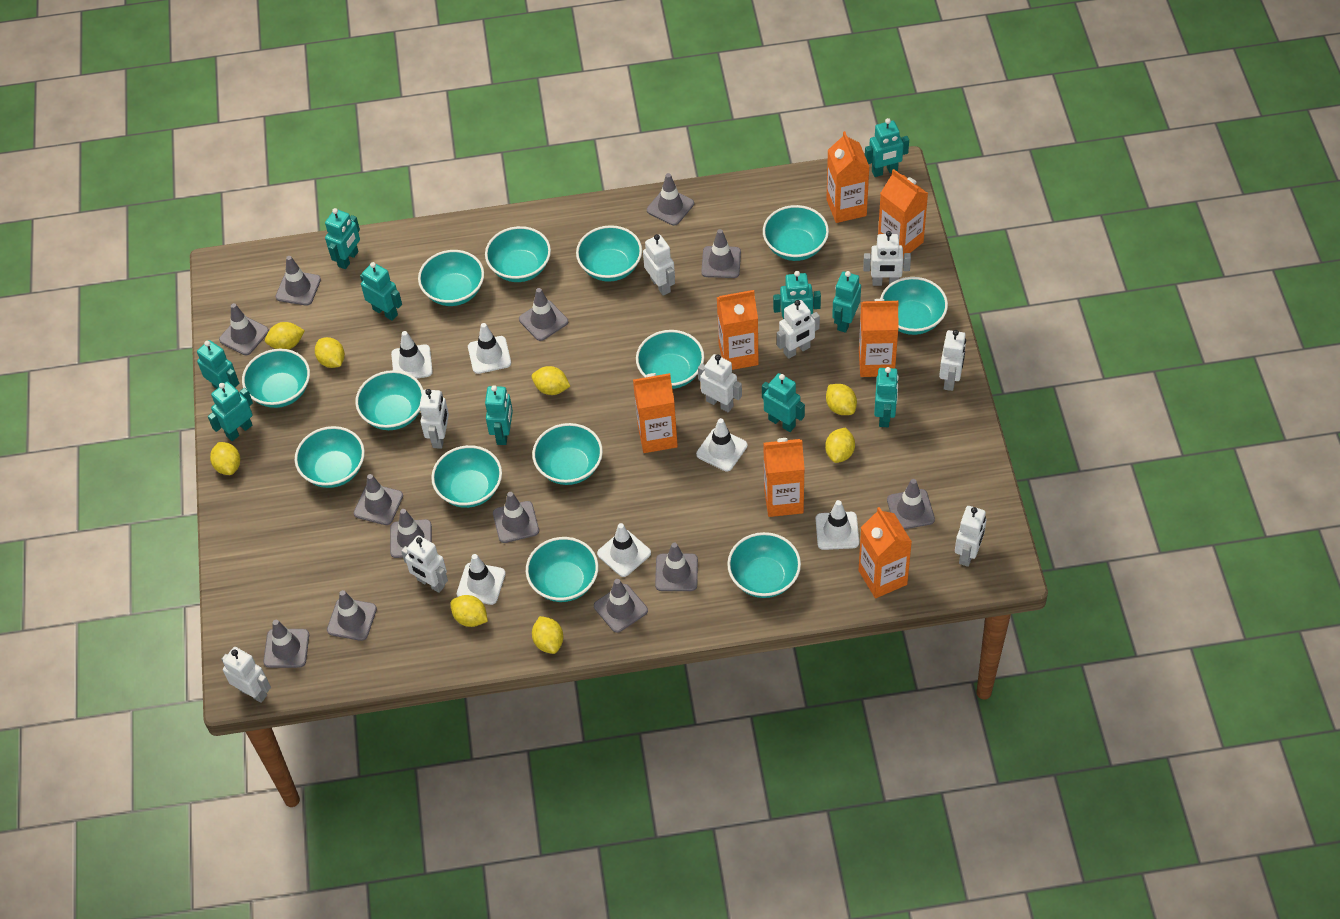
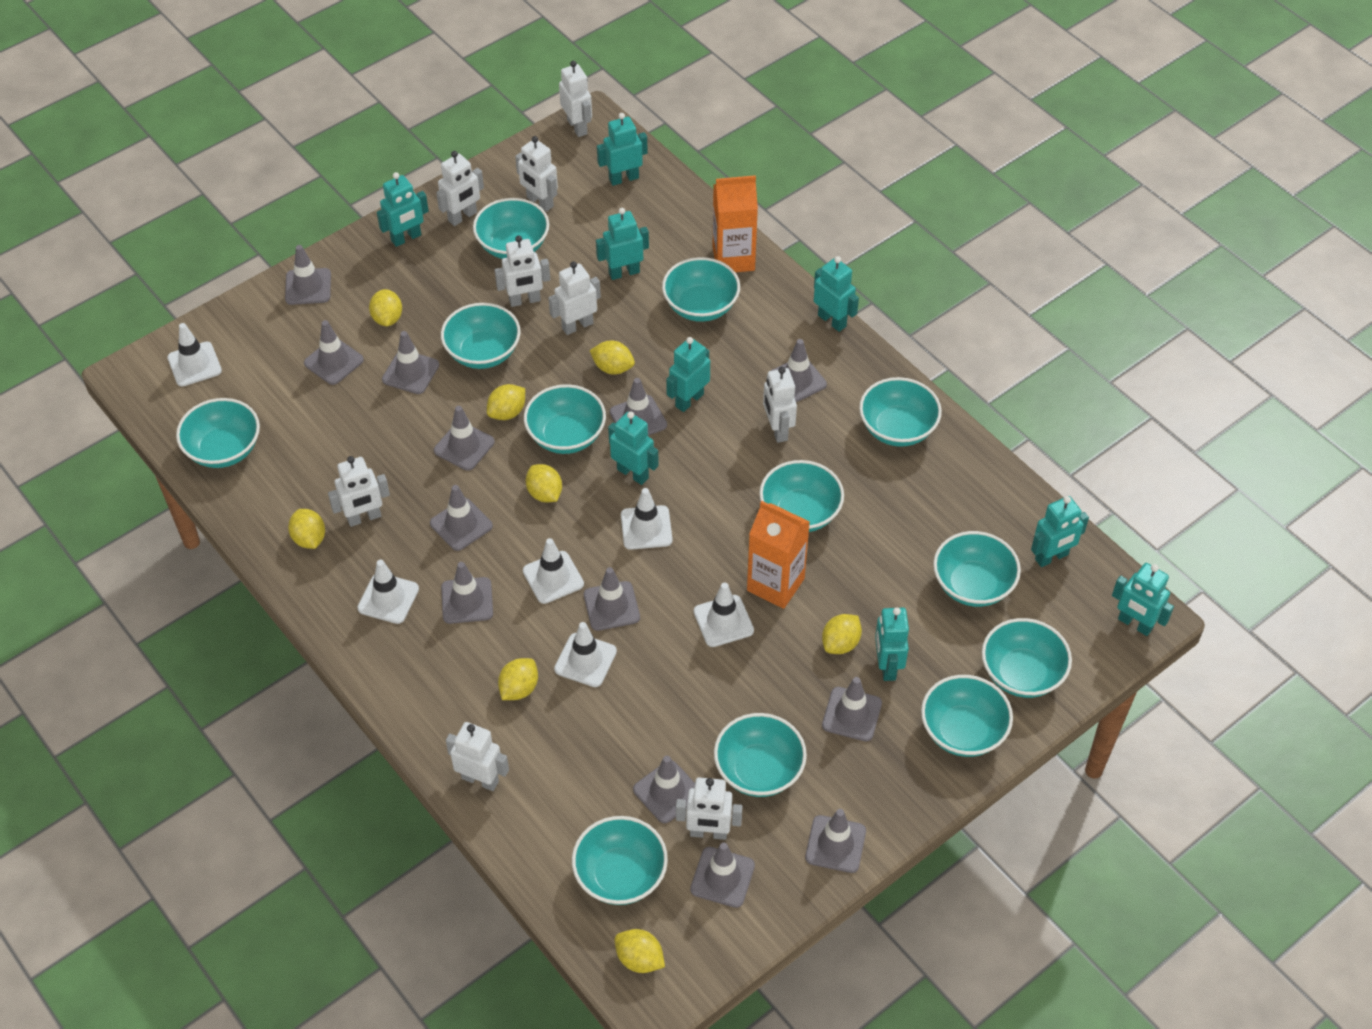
orange carton: [633,373,678,453] [717,290,759,370] [763,438,805,517] [826,131,869,223] [859,299,899,377] [859,507,912,598] [878,169,928,258] = 7 -> [713,175,758,272] [747,501,810,609] = 2
turquoise bowl: [242,349,310,408] [295,426,365,488] [355,370,423,430] [418,250,484,306] [431,445,502,508] [485,226,551,282] [526,537,599,602] [532,423,603,485] [576,225,642,282] [636,330,704,389] [727,532,801,598] [763,205,829,261] [880,277,948,335] = 13 -> [176,398,260,468] [441,303,521,369] [473,198,549,259] [524,384,606,454] [572,816,668,905] [662,257,740,322] [714,713,807,797] [759,460,844,532] [859,377,942,447] [921,675,1013,757] [933,531,1021,607] [982,618,1072,698] = 12
turquoise robot: [197,340,239,389] [208,382,253,441] [325,208,360,269] [360,262,402,321] [485,385,513,445] [762,373,805,432] [773,271,821,319] [832,271,861,333] [865,118,909,177] [874,367,899,427] = 10 -> [377,172,429,247] [596,208,649,280] [597,113,648,186] [608,411,659,485] [666,337,710,412] [814,256,859,332] [875,607,909,681] [1031,496,1089,567] [1112,563,1174,636] = 9

